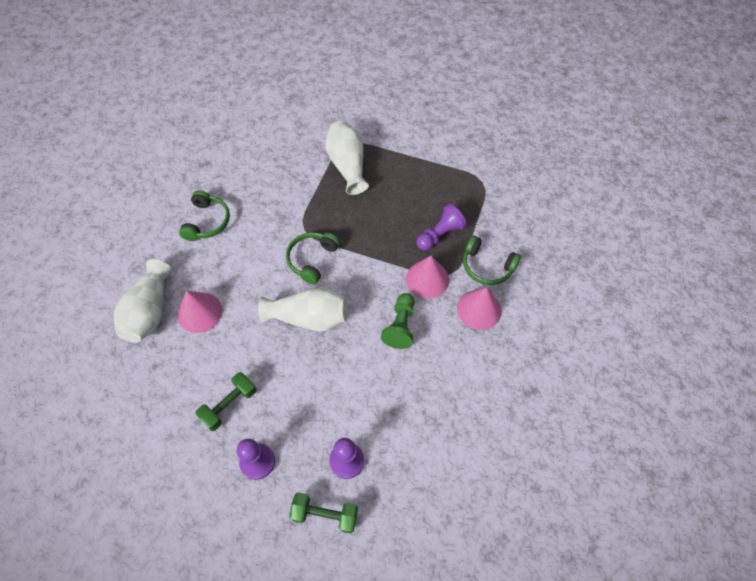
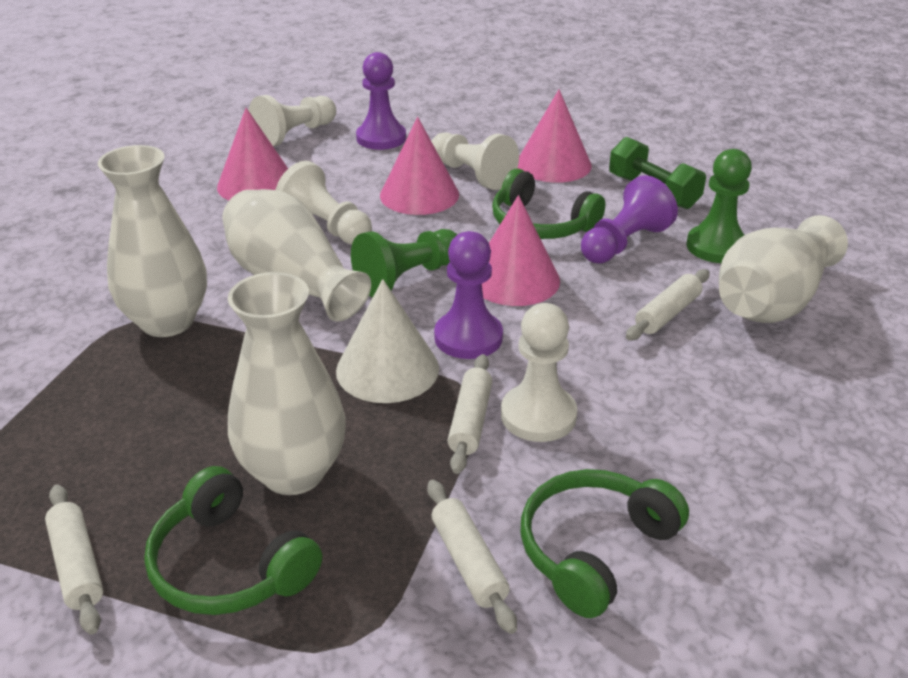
green dumbbell: [195,372,257,431] [289,492,358,533] = 2 -> [609,137,706,209] = 1
green pawn: [381,293,415,349] = 1 -> [351,229,458,297] [686,149,752,263] = 2
pink cone: [177,290,222,333] [406,256,449,299] [457,287,501,330] = 3 -> [217,108,288,201] [380,117,459,215] [482,195,560,306] [518,89,592,183] = 4
white cone: none = 0 -> [336,279,439,403] = 1
white pawn: none = 0 -> [249,95,336,147] [276,161,372,245] [431,132,519,190] [501,303,577,442] = 4
white rolling pin: none = 0 -> [45,485,104,635] [427,480,517,634] [448,354,492,474] [626,269,710,340] = 4
white vase: [114,259,172,342] [258,287,348,332] [325,121,369,195] = 3 -> [98,145,207,337] [222,189,371,322] [228,272,346,495] [719,215,848,323] = 4

